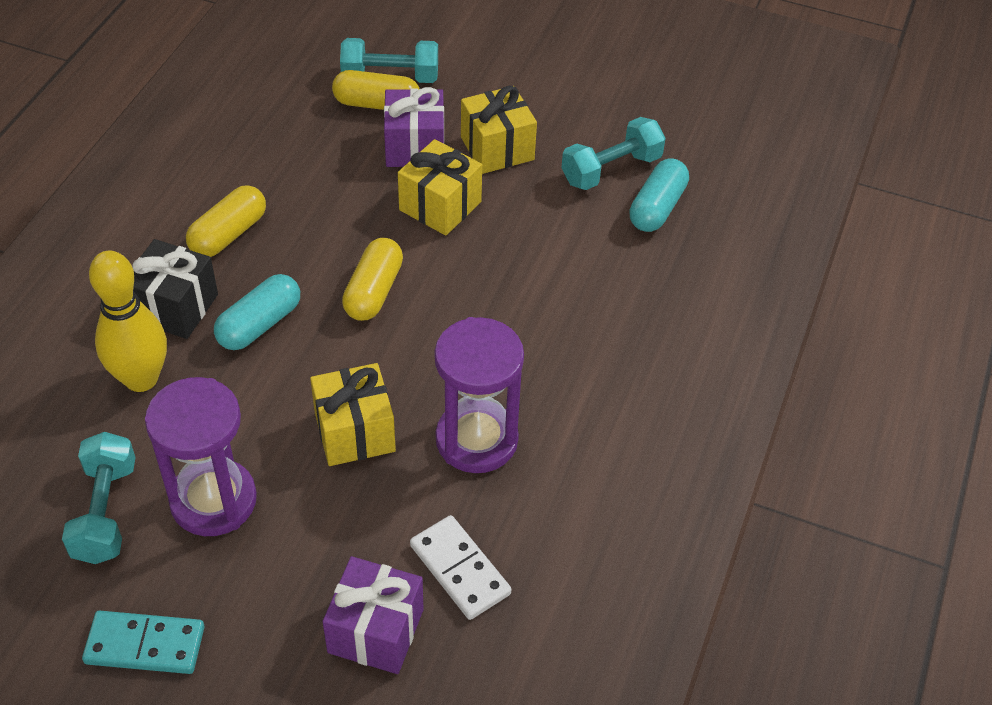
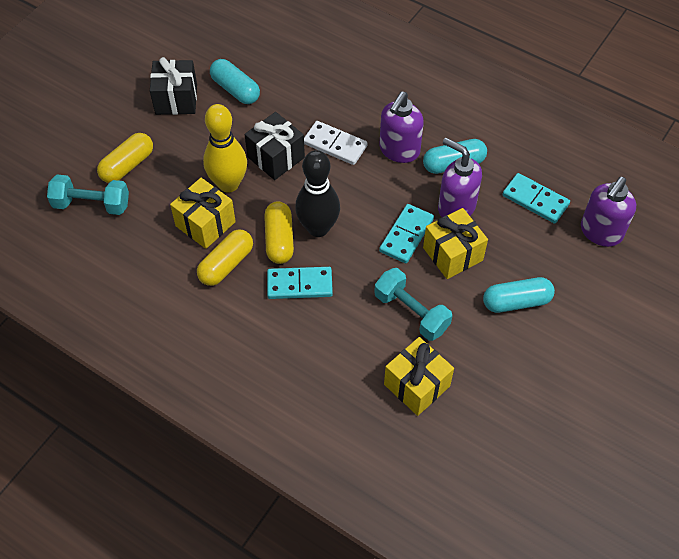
black bowling pin: none = 0 -> [295,150,340,237] = 1
black gift: [132,239,218,339] = 1 -> [150,57,197,115] [245,112,305,180] = 2
purple gift: [323,556,424,674] [384,87,444,167] = 2 -> none = 0
purple hourglass: [145,377,257,536] [434,317,524,473] = 2 -> none = 0
purple soap dispenser: none = 0 -> [379,92,424,163] [438,138,482,217] [581,177,636,247] = 3
turquoise capsule: [214,274,300,350] [629,158,689,232] = 2 -> [210,59,260,104] [423,139,487,174] [483,277,555,313] = 3
turquoise domino: [82,610,204,674] = 1 -> [267,267,333,299] [379,204,434,263] [502,173,570,224] = 3
turquoise dumbbell: [62,432,136,564] [340,38,438,83] [562,117,666,190] = 3 -> [47,174,129,215] [374,268,452,341] = 2

